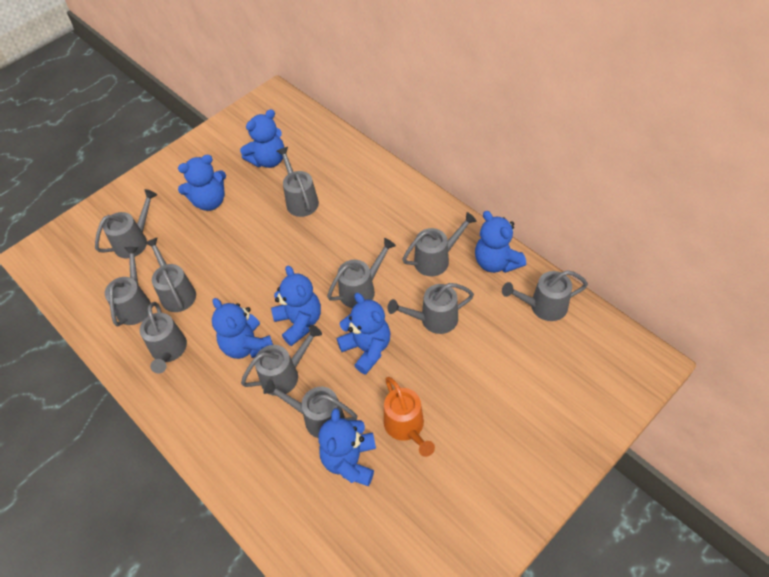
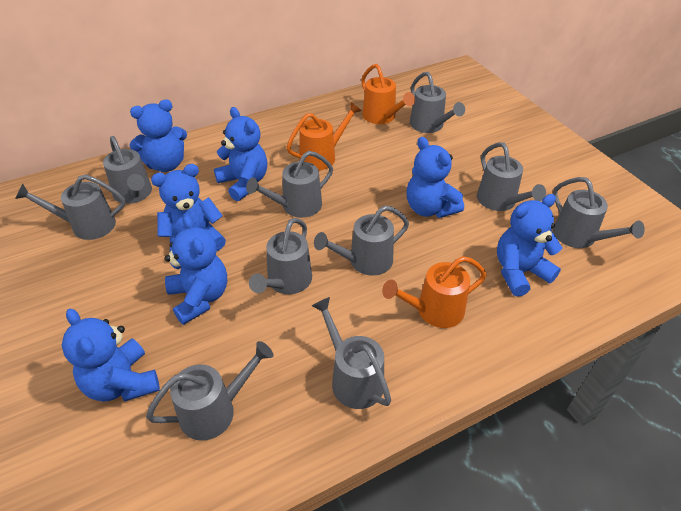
grey watering can: [95,189,157,259] [105,247,151,326] [140,302,187,374] [145,237,196,312] [241,325,322,396] [263,380,358,438] [277,147,319,217] [327,238,396,308] [387,283,474,334] [402,212,477,276] [502,270,588,321] = 11 -> [15,174,125,240] [103,136,152,204] [146,341,274,441] [246,151,333,218] [249,218,312,294] [312,297,391,409] [314,205,409,276] [410,72,465,133] [477,142,546,211] [553,177,645,248] = 10
orange watering can: [384,377,435,457] = 1 -> [286,102,361,170] [361,64,415,124] [382,256,486,328] = 3

